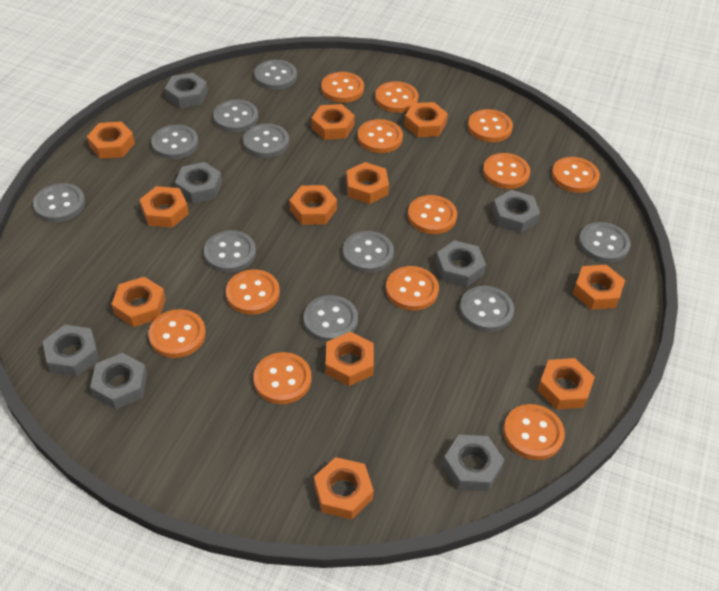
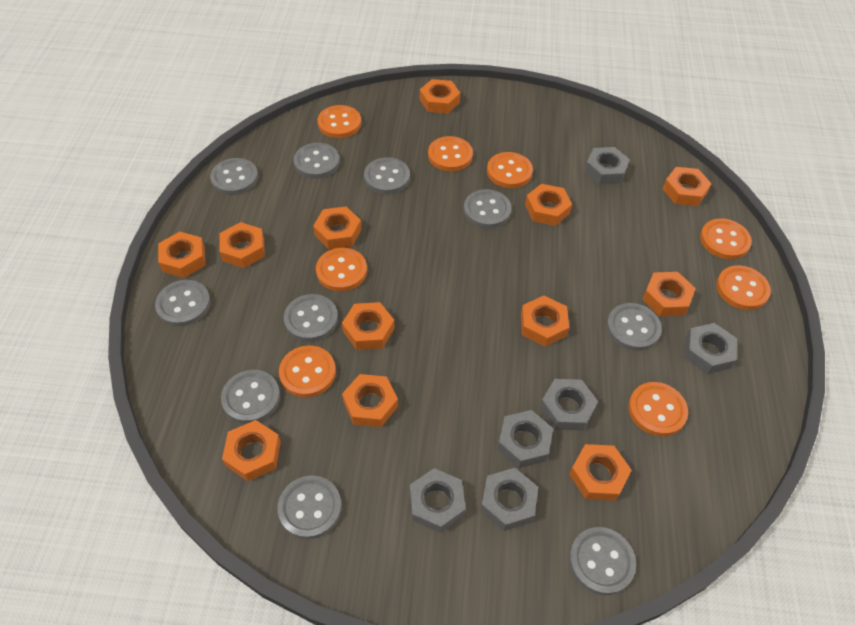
grey nut: [43,325,99,377] [90,353,147,409] [165,73,208,108] [175,162,222,203] [436,240,486,287] [443,435,504,491] [492,190,540,233] = 7 -> [410,468,466,533] [480,468,538,531] [497,410,553,468] [540,379,598,431] [584,147,630,184] [684,323,737,374] = 6
orange button: [148,309,206,358] [226,269,280,315] [253,352,311,404] [321,72,364,103] [358,119,403,153] [375,81,418,113] [386,266,439,311] [408,195,457,234] [468,109,513,142] [483,153,530,189] [503,404,565,460] [552,157,600,193] = 12 -> [279,346,336,397] [316,248,367,291] [318,105,361,138] [428,136,473,171] [487,152,533,188] [628,382,688,436] [700,218,752,259] [716,265,771,310] = 8
orange nut: [87,121,135,159] [111,277,166,327] [140,186,189,228] [289,185,337,225] [312,104,355,140] [314,457,374,520] [325,332,374,386] [346,162,389,204] [404,102,448,137] [537,358,595,409] [573,265,625,310] = 11 -> [158,231,206,278] [219,222,265,268] [222,420,281,481] [313,207,361,249] [342,302,395,350] [342,374,398,427] [420,79,460,114] [521,296,569,347] [525,184,572,226] [569,444,632,501] [643,272,696,316] [663,167,712,206] = 12

